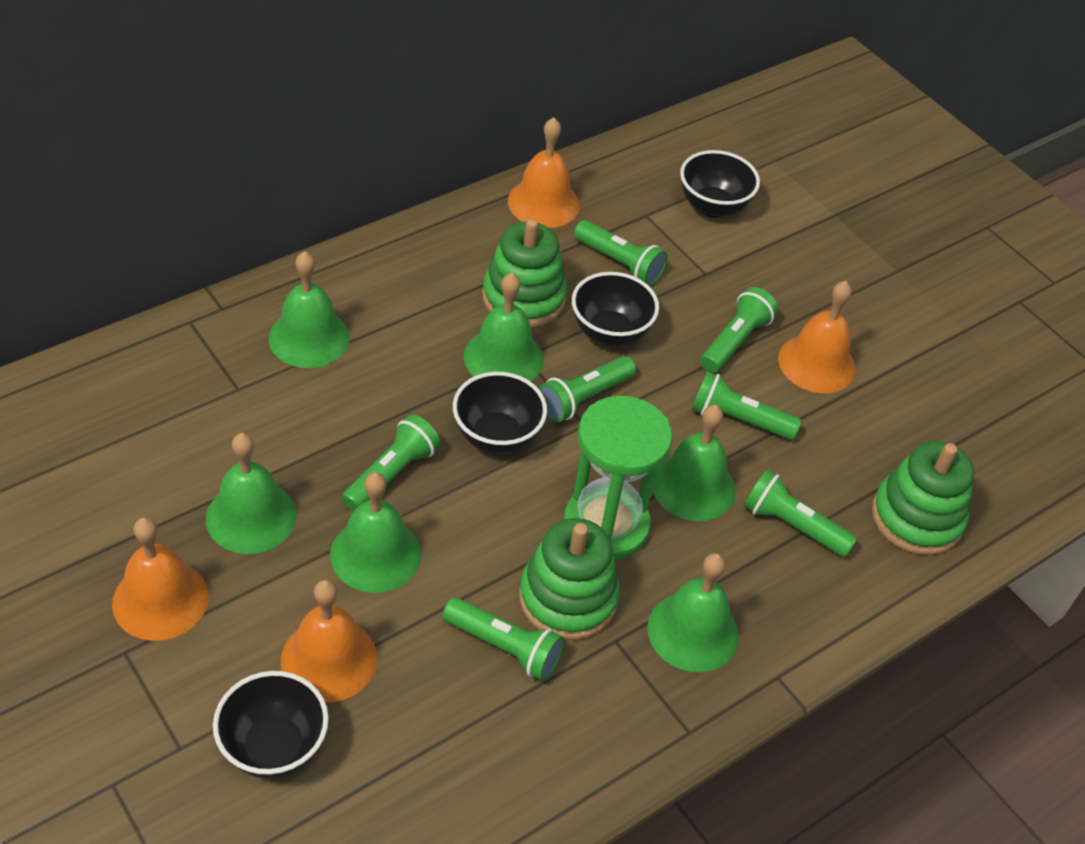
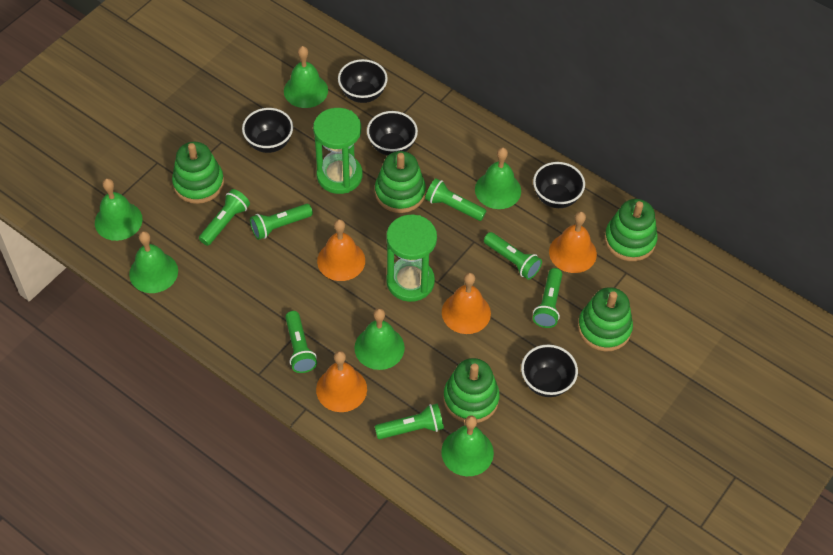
black bowl: [213,671,329,778] [453,372,547,454] [572,272,659,347] [680,150,760,218] = 4 -> [242,108,293,153] [338,59,388,103] [367,111,418,156] [521,345,578,397] [533,162,585,208] = 5
green hourglass: [564,395,672,560] = 1 -> [313,108,362,194] [386,215,437,302] = 2
green stacking toy: [482,219,567,328] [519,518,620,640] [872,441,974,555] = 3 -> [172,142,224,204] [375,151,426,213] [443,358,500,423] [578,287,633,352] [604,199,658,261] = 5

